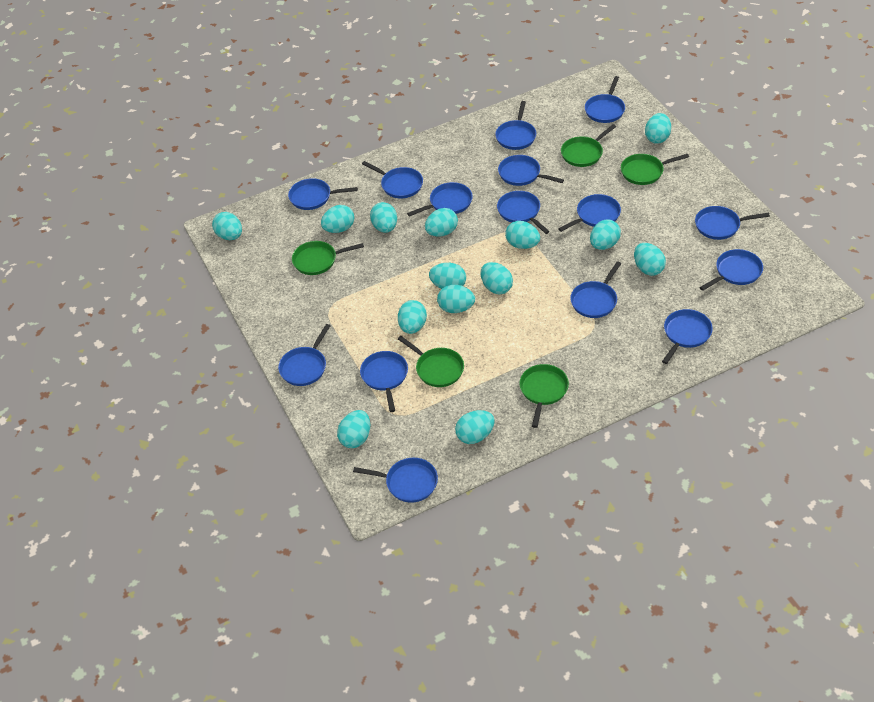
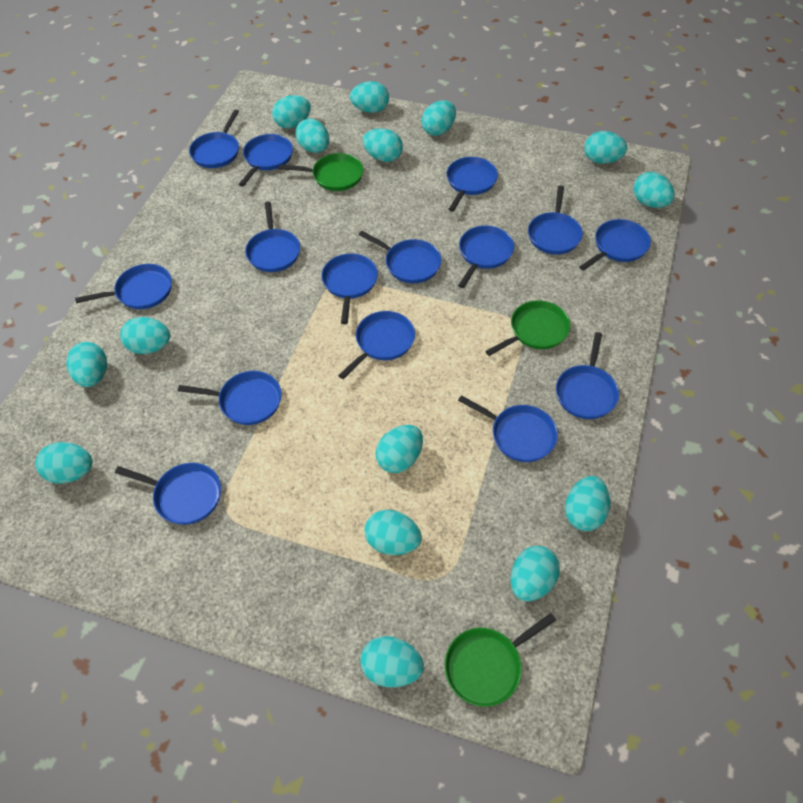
green pan: [292,241,364,275] [398,336,464,387] [519,364,569,428] [561,124,616,167] [621,154,689,185] = 5 -> [279,153,363,191] [444,613,556,707] [485,301,570,356] = 3
turquoise egg: [212,212,242,240] [321,205,354,233] [337,410,370,448] [370,202,397,233] [398,300,427,334] [425,208,458,237] [429,263,466,289] [437,285,475,313] [455,410,495,444] [481,262,513,294] [505,221,540,249] [590,220,621,250] [634,243,666,276] [645,113,671,144] = 14 -> [35,442,92,483] [66,342,107,387] [120,317,170,354] [272,95,311,129] [296,118,329,153] [350,81,389,113] [360,636,424,687] [362,128,403,162] [364,510,422,555] [375,425,423,473] [421,100,456,136] [510,546,560,602] [565,476,610,531] [584,131,627,164] [633,172,675,208] = 15

